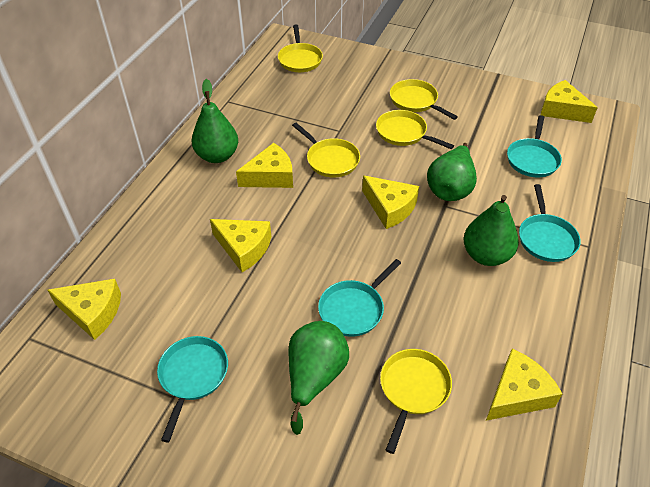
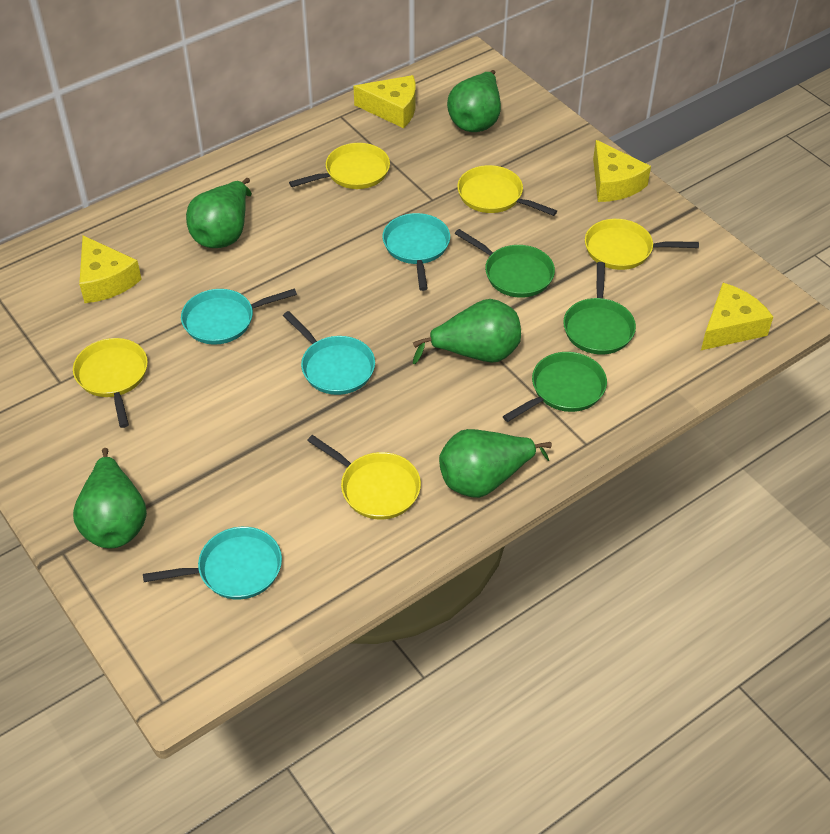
green pan: none = 0 -> [455,229,555,298] [503,352,607,422] [563,262,636,354] = 3
green pear: [192,79,238,163] [288,321,349,435] [427,143,477,201] [464,195,519,266] = 4 -> [73,448,147,549] [186,178,252,248] [413,299,521,364] [439,429,552,498] [447,70,501,132] = 5
yellow cheese: [47,279,121,340] [210,219,271,272] [236,143,293,188] [362,175,419,229] [486,349,562,421] [541,80,598,123] = 6 -> [79,236,142,303] [354,75,415,128] [593,140,651,202] [701,283,773,350] = 4

